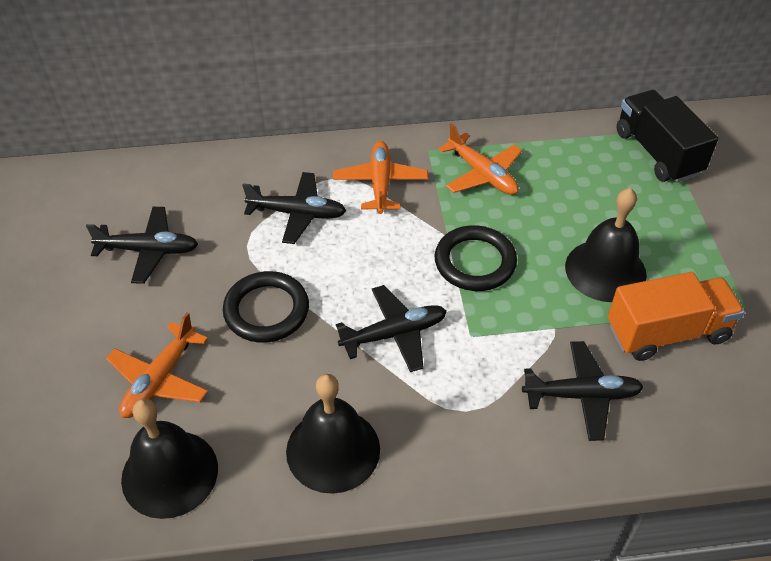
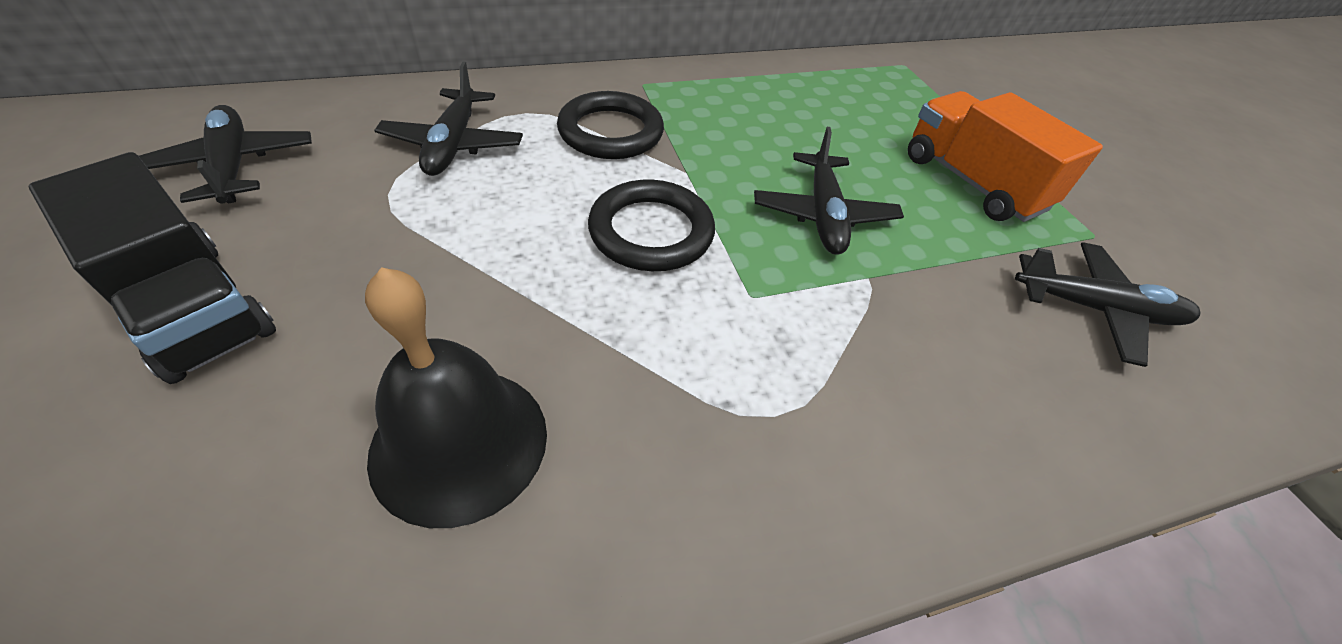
black bell: [121,398,218,519] [286,374,380,494] [565,188,647,302] = 3 -> [365,267,547,528] = 1
orange plane: [106,312,208,418] [333,141,428,214] [438,123,522,195] = 3 -> none = 0

